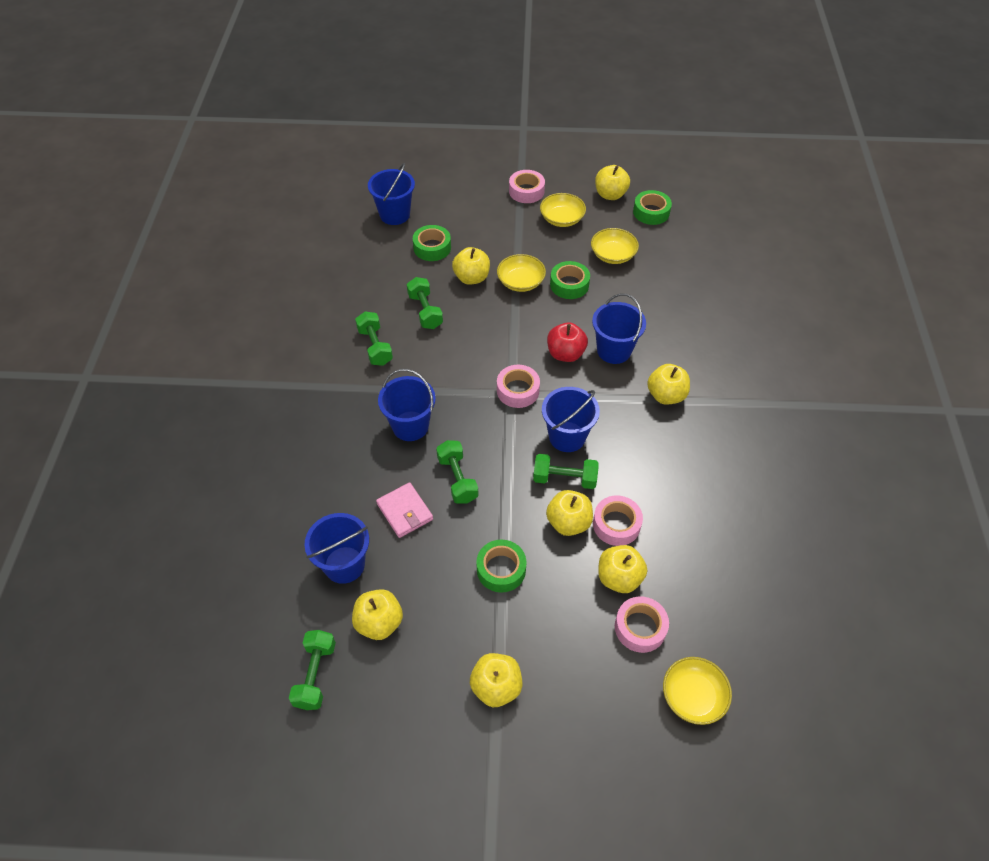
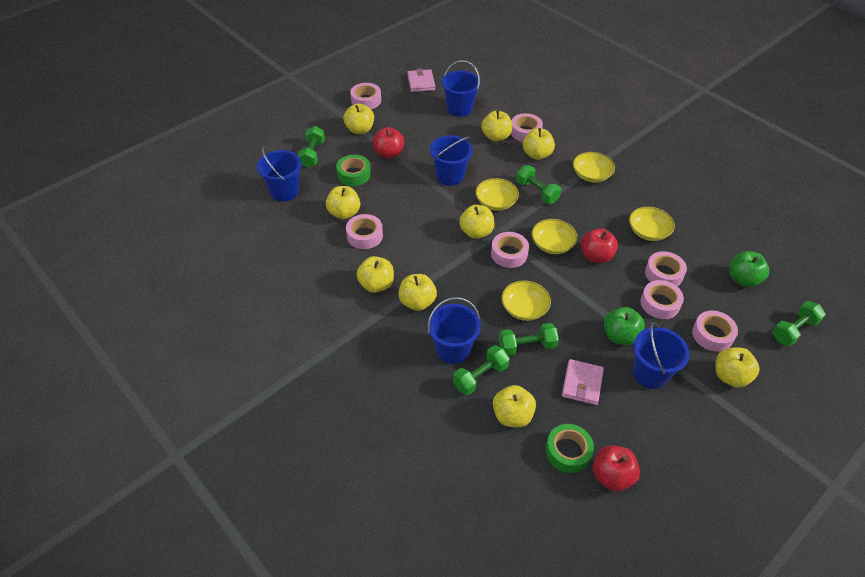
green apple: none = 0 -> [604,307,645,345] [729,251,769,287] = 2
green tape: [413,225,451,261] [476,540,526,593] [550,261,590,299] [633,190,672,225] = 4 -> [336,155,371,186] [545,424,594,473] = 2
pink tape: [497,365,540,408] [509,170,545,203] [593,496,643,546] [615,596,669,653] = 4 -> [346,214,383,249] [350,83,381,109] [491,232,529,268] [511,113,543,142] [640,280,684,319] [645,251,687,286] [692,311,738,352] = 7
pink wallet: [376,482,433,538] = 1 -> [407,69,435,92] [562,359,604,405] = 2
red apple: [547,322,588,362] = 1 -> [372,127,404,159] [581,228,618,263] [593,445,640,491] = 3
yellow apple: [352,589,403,640] [452,247,490,285] [470,653,522,707] [546,490,593,536] [595,165,630,200] [598,545,647,593] [647,364,690,405] = 7 -> [326,186,360,219] [343,104,374,134] [356,256,394,293] [399,274,437,311] [459,205,494,239] [481,110,512,142] [493,385,536,427] [523,128,555,160] [715,348,760,388] = 9
yellow bowl: [497,254,546,292] [540,193,586,227] [591,228,639,264] [663,657,732,725] = 4 -> [475,178,519,211] [501,280,551,321] [532,219,578,254] [573,152,615,182] [629,207,675,241] = 5

